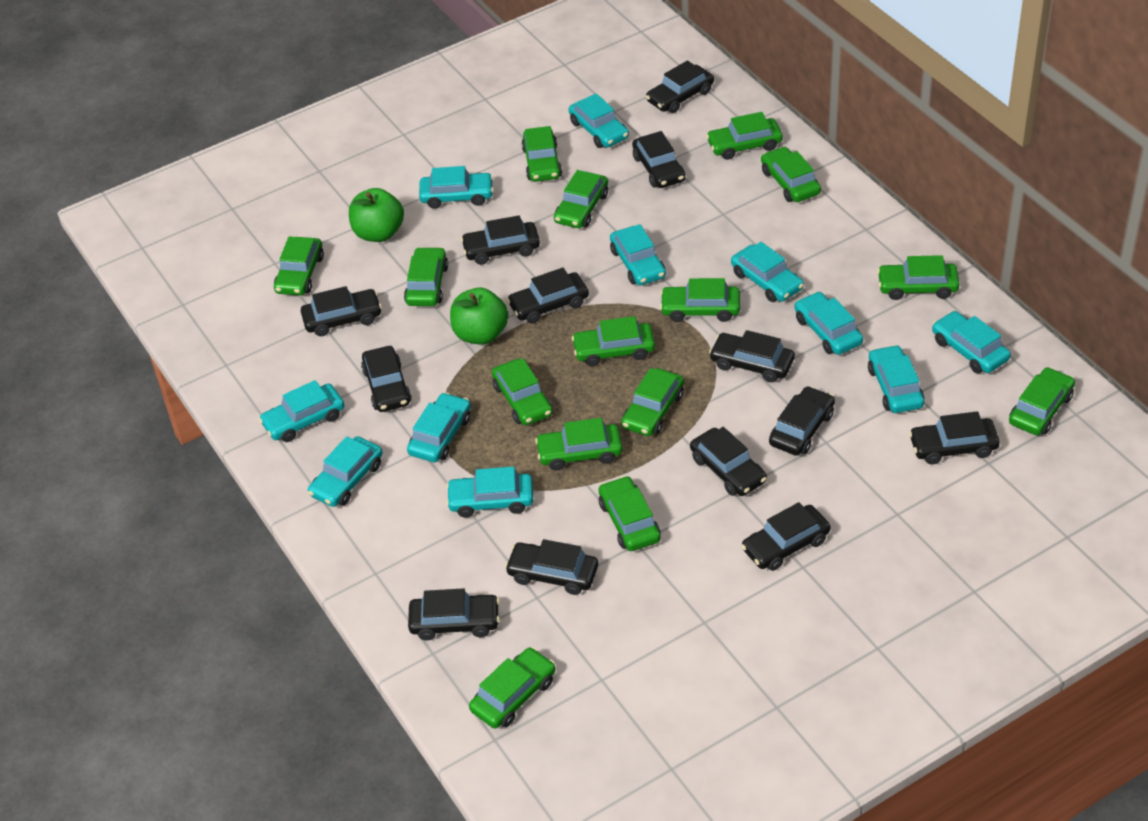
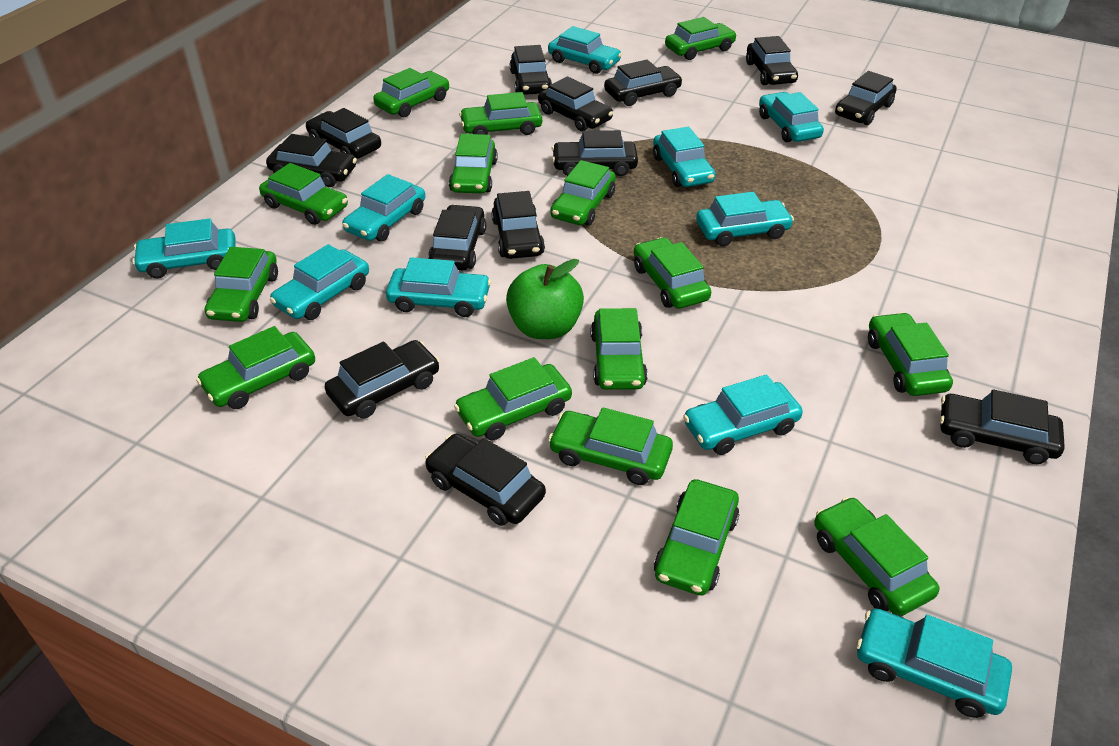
green apple: [349,188,404,242] [450,288,509,345] = 2 -> [506,259,584,339] = 1
turquoise car: [259,380,345,442] [308,436,383,507] [407,393,471,462] [419,166,493,209] [446,467,533,518] [569,93,629,148] [610,224,666,285] [731,242,804,302] [795,292,863,355] [868,345,924,413] [932,311,1011,373] = 11 -> [132,219,235,279] [270,244,369,320] [342,174,425,242] [386,257,491,317] [548,26,622,74] [653,127,716,187] [683,374,803,455] [696,192,794,246] [759,92,824,142] [856,608,1012,718] = 10

